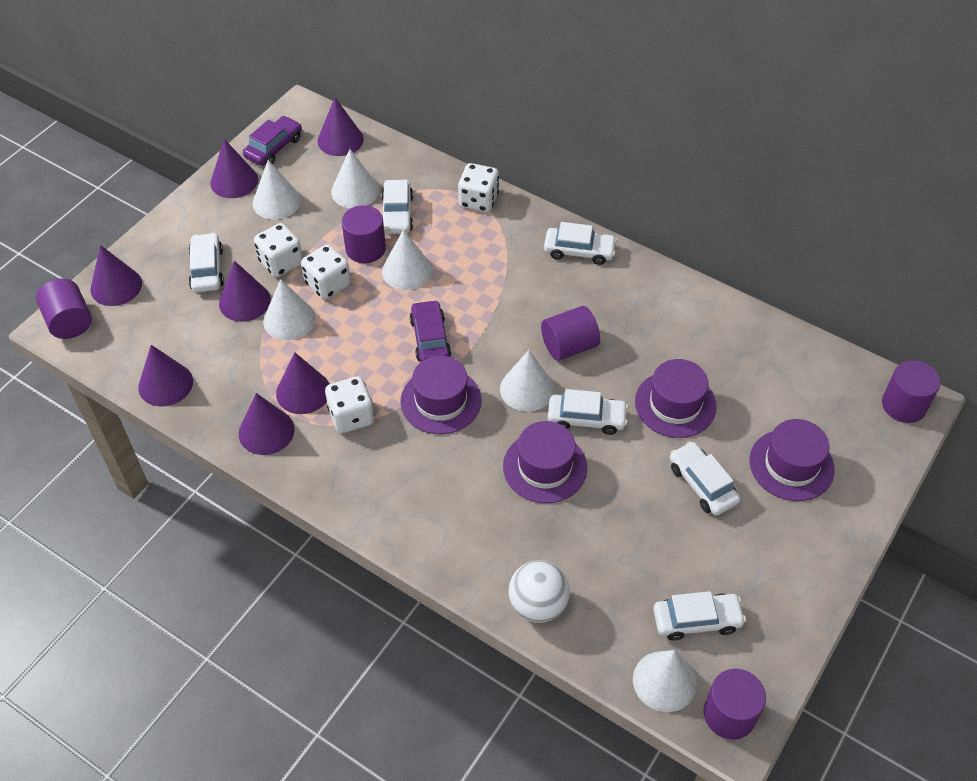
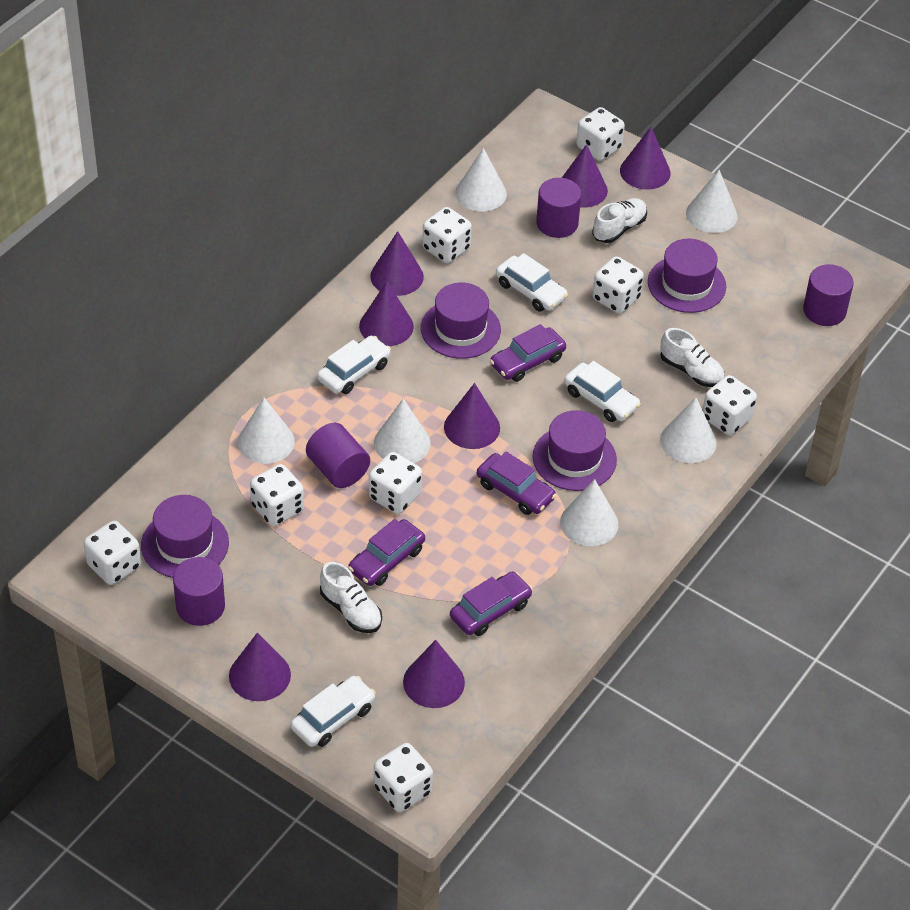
purple car: [243,116,302,166] [410,300,451,362] = 2 -> [348,519,425,586] [450,571,533,636] [477,452,557,515] [490,324,566,382] = 4
purple cylinder: [36,278,92,339] [342,205,386,263] [541,306,600,361] [703,669,766,740] [882,360,941,423] = 5 -> [173,557,225,626] [306,423,370,488] [536,178,581,238] [803,264,853,326] = 4
white ball: [508,560,570,623] = 1 -> none = 0
white car: [189,233,224,292] [381,180,413,234] [544,222,617,265] [548,389,628,435] [653,591,746,641] [670,441,740,516] = 6 -> [291,676,376,747] [317,336,391,394] [496,253,568,312] [564,361,641,422] = 4
white dice: [254,223,303,277] [301,245,351,300] [325,376,374,433] [458,163,499,212] = 4 -> [84,521,141,585] [250,464,304,526] [369,452,422,514] [374,743,433,812] [422,207,472,263] [576,107,625,161] [592,256,644,314] [703,375,757,435] = 8
white shoe: none = 0 -> [320,562,382,633] [592,198,647,243] [660,328,725,387] = 3

